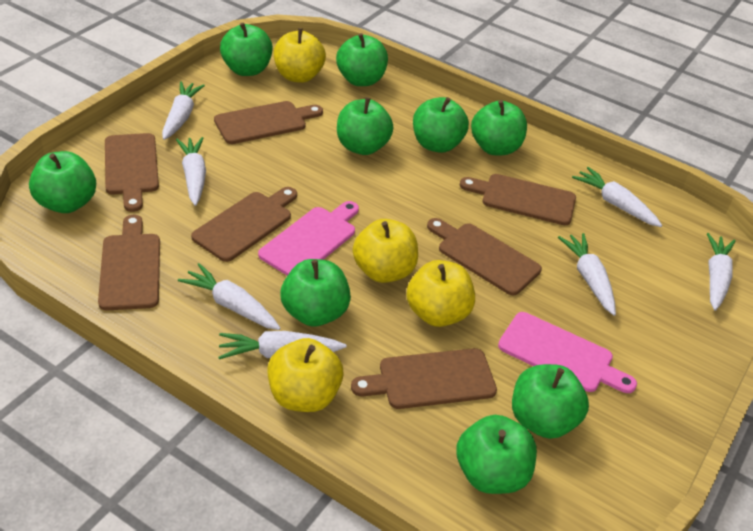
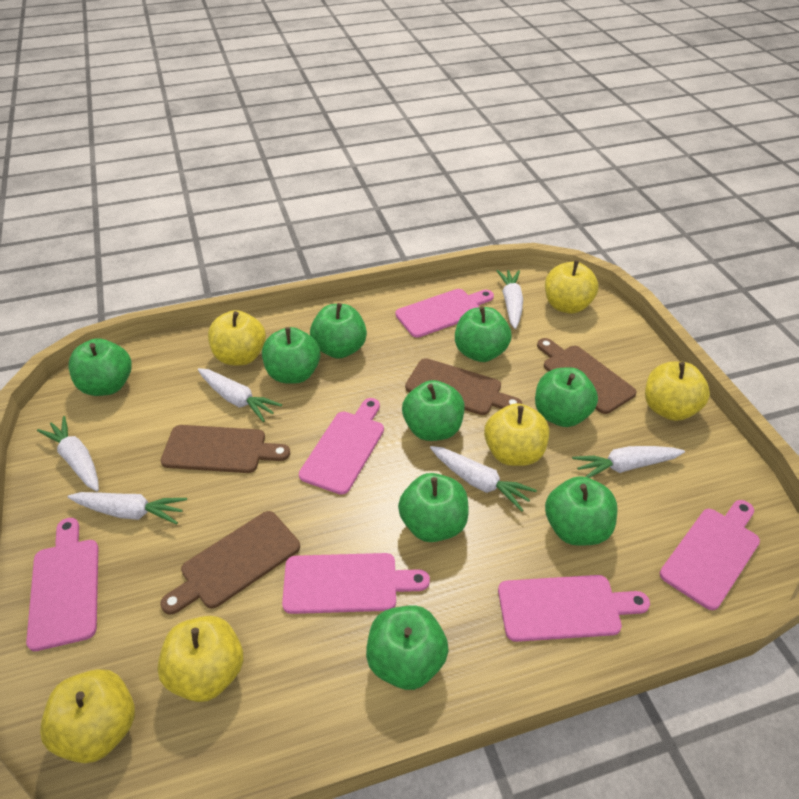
brown cutting board: [98,215,160,310] [105,133,159,212] [191,187,297,262] [214,101,323,144] [351,348,497,409] [427,218,542,295] [460,174,576,225] = 7 -> [160,511,300,615] [161,425,290,473] [405,358,522,415] [537,338,637,414] = 4
pink cutting board: [258,201,359,276] [498,312,637,393] = 2 -> [26,518,98,651] [282,553,430,614] [299,398,384,495] [395,289,494,338] [498,575,650,642] [660,500,760,610] = 6
white carrot: [162,81,205,140] [176,137,206,206] [178,263,281,330] [218,331,347,359] [558,233,616,316] [572,167,662,227] [707,233,735,311] = 7 -> [37,416,99,492] [67,492,187,524] [198,368,282,422] [430,446,537,512] [497,270,523,329] [572,446,685,478] = 6
yellow apple: [267,338,344,412] [274,28,326,83] [353,219,418,283] [406,260,475,327] = 4 -> [40,669,135,763] [157,616,243,702] [208,310,266,366] [484,403,549,466] [545,260,599,314] [645,362,710,421] = 6

